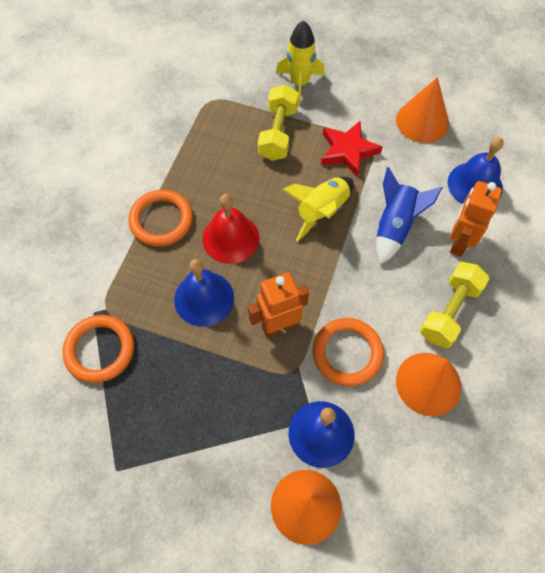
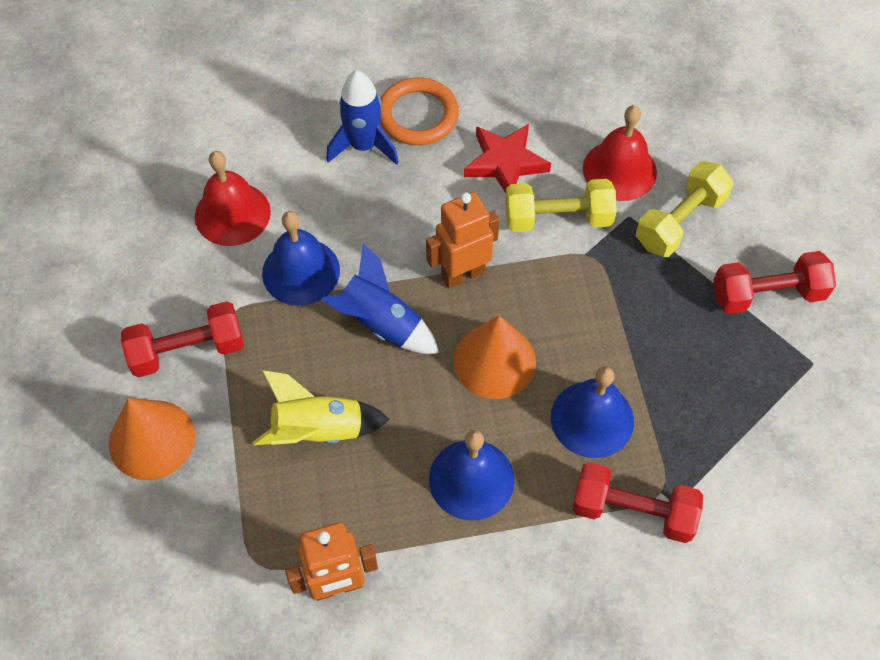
blue rocket: [376,167,442,265] = 1 -> [321,243,439,354] [326,70,399,165] = 2
orange cone: [271,470,342,545] [396,77,449,143] [396,353,461,416] = 3 -> [109,398,195,480] [453,315,536,399] = 2
orange ring: [62,315,134,383] [128,190,193,247] [312,318,384,386] = 3 -> [380,78,459,145] = 1
red bell: [202,194,260,264] = 1 -> [195,151,271,246] [583,105,657,201] = 2
red dumbbell: none = 0 -> [121,301,244,377] [572,462,703,543] [714,251,836,314] = 3
yellow rocket: [276,20,325,105] [282,177,354,241] = 2 -> [253,370,390,445] = 1

